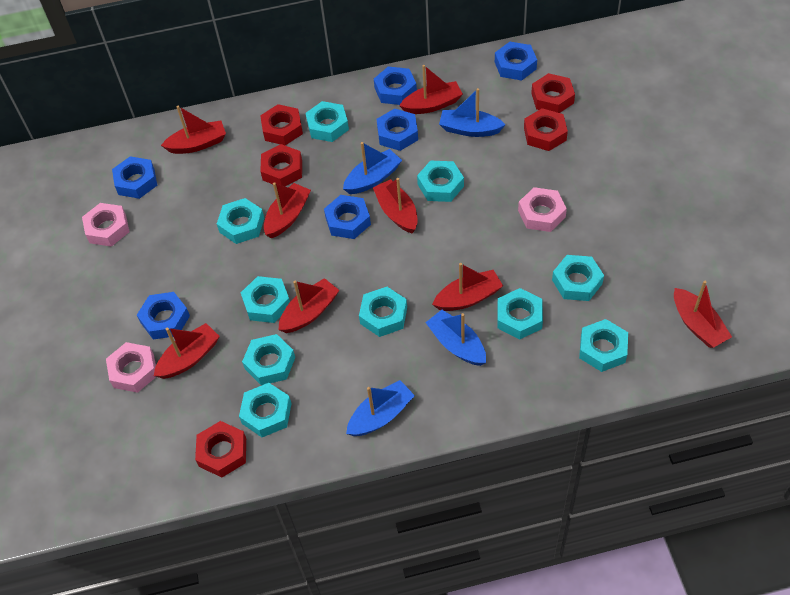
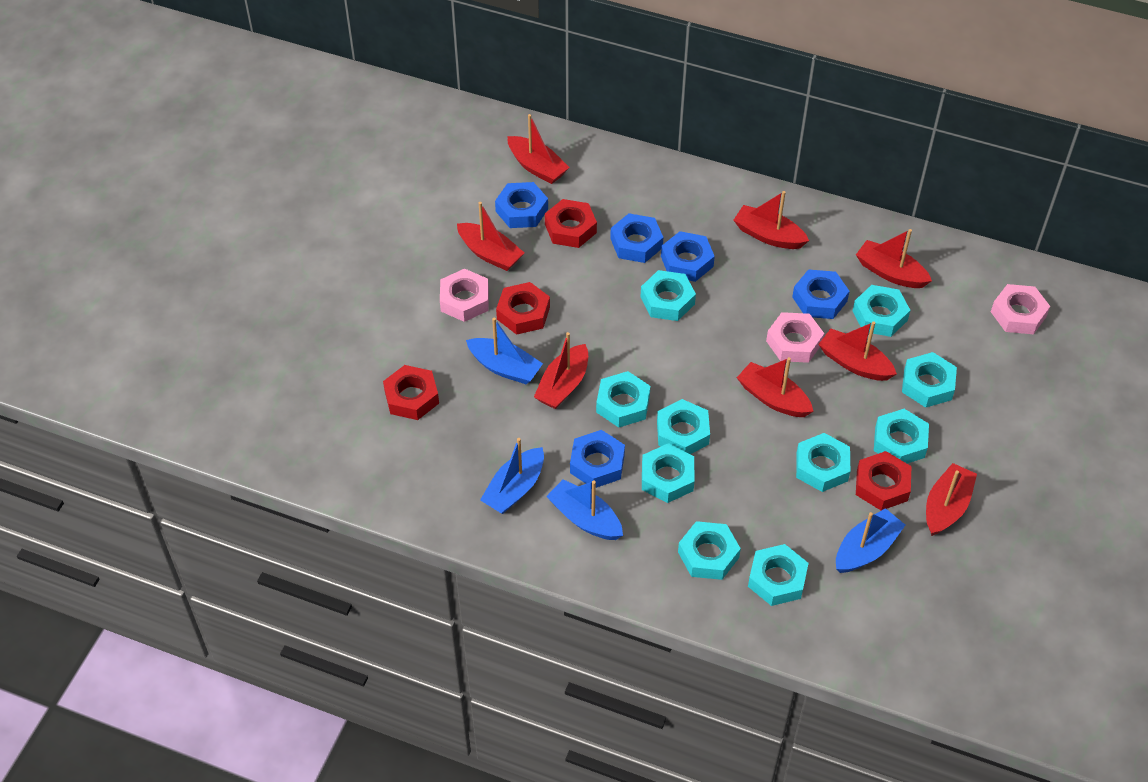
blue nut: [112,156,157,199] [137,292,190,339] [324,195,371,239] [374,67,417,105] [377,108,418,151] [495,42,537,81] = 6 -> [495,182,548,228] [570,430,625,488] [610,213,663,263] [661,231,715,282] [792,269,850,319] = 5
red nut: [195,421,246,477] [260,104,303,146] [260,144,302,186] [524,108,568,151] [531,73,575,113] = 5 -> [383,365,439,420] [496,282,550,335] [545,199,597,248] [856,451,912,510] = 4

